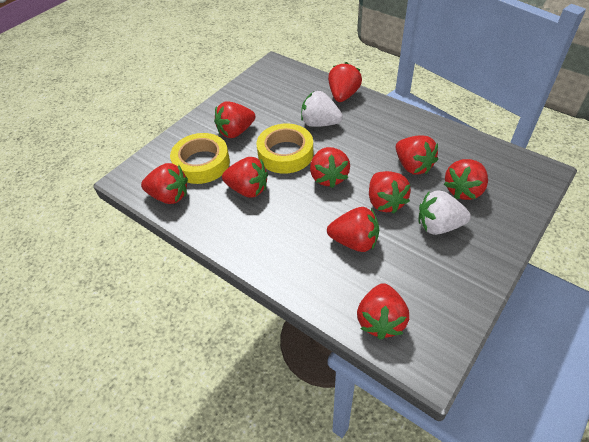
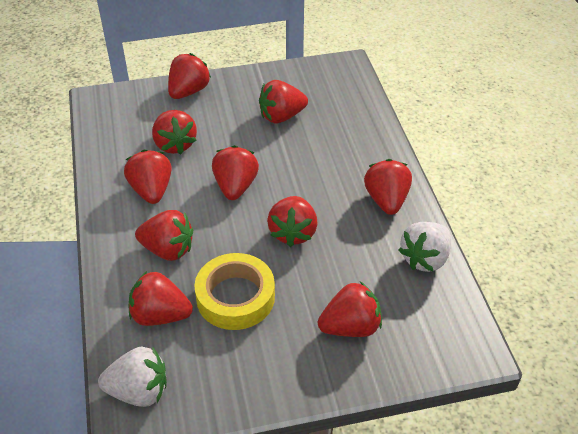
yellow tape: [170,133,230,184] [257,123,313,174] = 2 -> [194,253,275,330] = 1

